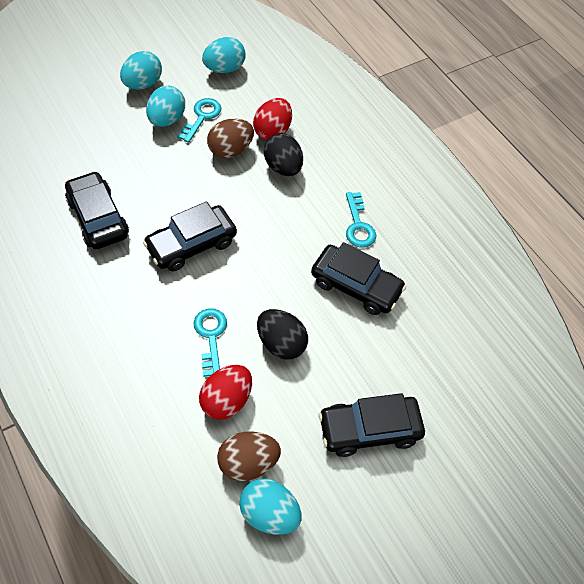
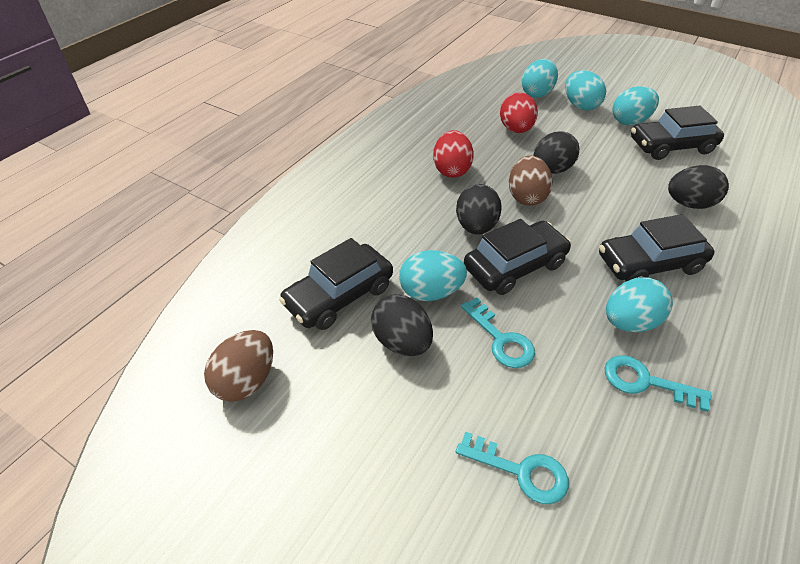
black egg: [257,309,308,360] [264,133,303,176] = 2 -> [371,294,433,356] [456,184,501,235] [533,131,579,174] [668,165,729,209] = 4
turquoise egg: [120,51,162,90] [146,86,185,127] [202,37,246,73] [239,479,302,535] = 4 -> [399,250,467,301] [522,59,558,98] [565,70,606,111] [606,277,673,332] [613,86,659,126] = 5

